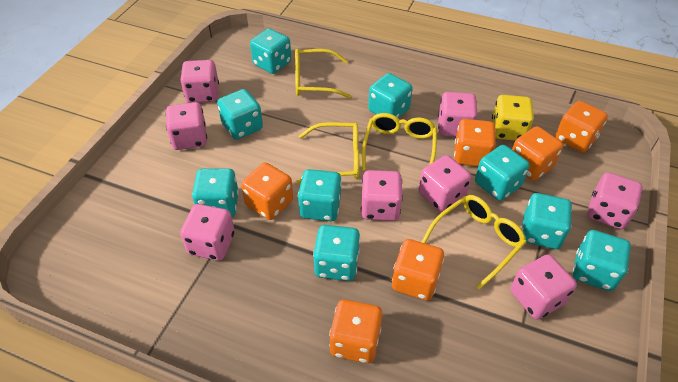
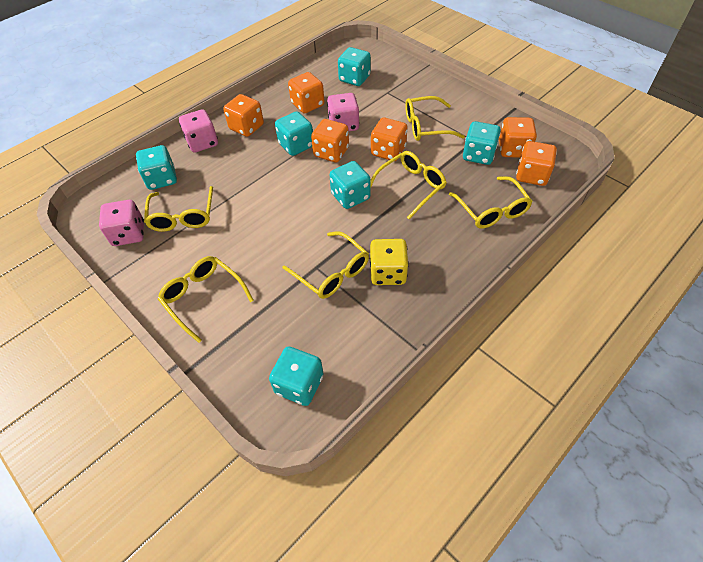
pink dice: [166,102,207,150] [180,60,219,103] [180,204,235,261] [361,170,403,221] [418,155,471,212] [438,92,478,137] [511,254,577,319] [587,172,643,229] = 8 -> [99,200,144,246] [179,109,218,153] [327,93,359,131] = 3
turquoise dice: [192,169,239,217] [217,89,263,140] [250,28,291,74] [298,169,342,221] [313,225,360,281] [368,73,413,118] [475,145,530,201] [522,193,572,249] [573,230,631,291] = 9 -> [136,145,177,190] [269,346,323,406] [275,111,313,156] [330,161,371,209] [338,47,371,86] [463,121,501,165] = 6
yellow glasses: [295,49,351,98] [296,122,359,184] [361,113,437,171] [422,195,526,290] = 4 -> [144,186,213,232] [158,256,254,343] [283,231,369,299] [371,151,447,219] [405,96,465,141] [449,176,533,228] = 6

